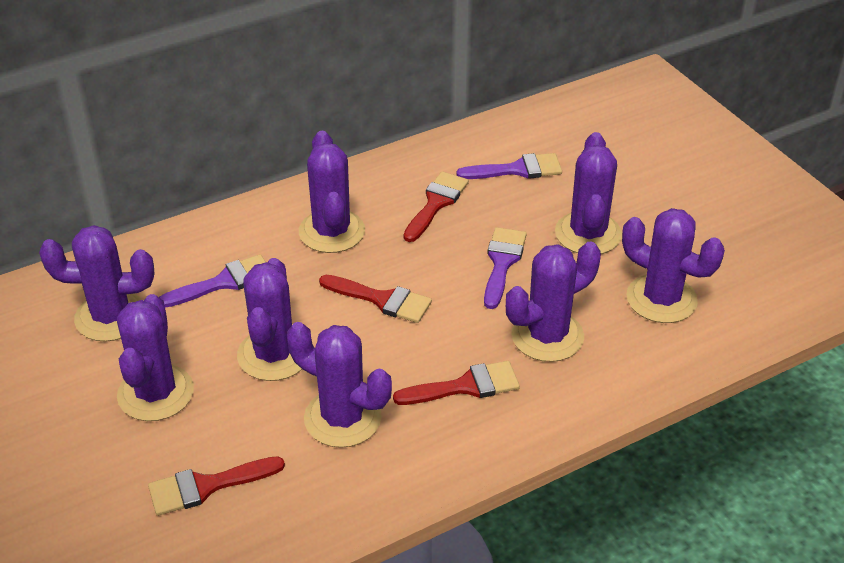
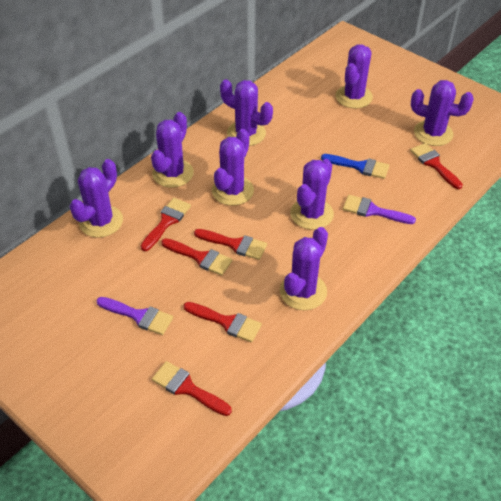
blue brush: none = 0 -> [321,154,389,179] = 1
purple brush: [159,254,266,308] [456,153,562,179] [484,227,527,309] = 3 -> [96,297,173,335] [343,195,416,224] = 2
red brush: [148,456,285,516] [319,275,432,323] [393,361,520,405] [404,171,469,242] = 4 -> [141,198,191,251] [152,361,232,416] [161,238,232,276] [184,302,262,342] [194,229,267,260] [410,143,463,189] = 6

